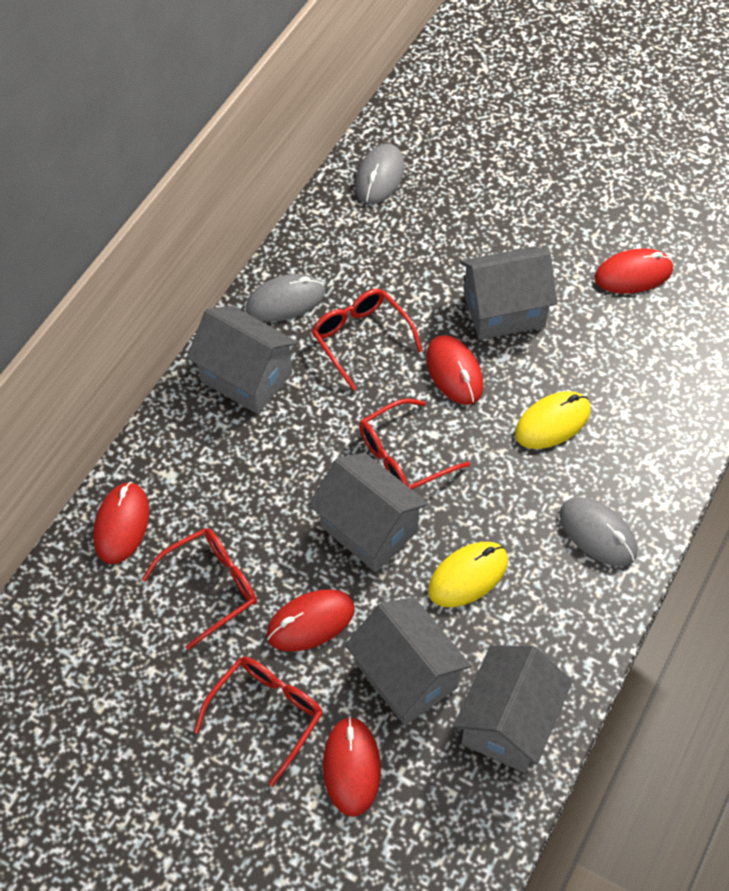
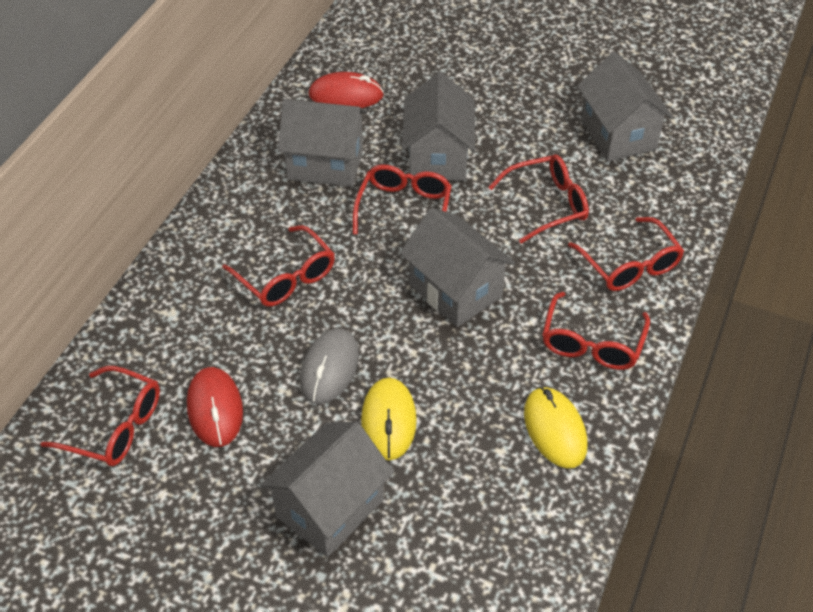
grey mouse: [246,274,325,322] [355,144,405,204] [560,497,637,566] = 3 -> [300,328,359,404] = 1
red glasses: [142,528,257,650] [194,657,323,786] [312,289,423,390] [359,398,470,489] = 4 -> [41,366,160,466] [222,225,335,307] [353,165,452,235] [488,155,589,244] [542,292,650,370] [568,217,684,291] = 6
red mouse: [93,482,149,564] [266,589,355,652] [323,716,381,817] [426,335,484,405] [594,249,673,294] = 5 -> [187,367,243,447] [309,72,384,108] = 2

